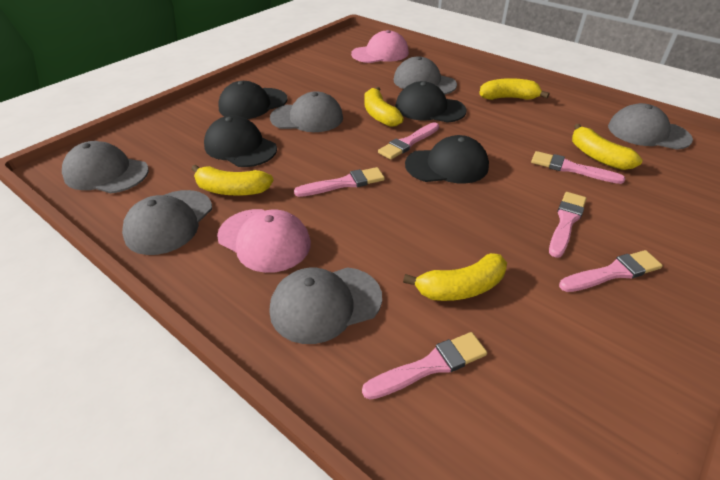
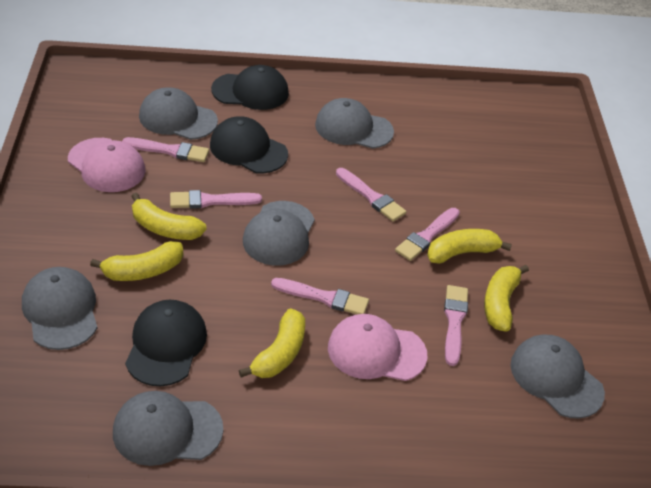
black cap: [204,115,277,167] [218,81,288,119] [395,81,467,123] [405,135,489,184] = 4 -> [125,300,207,386] [210,116,288,174] [211,65,289,110] = 3

